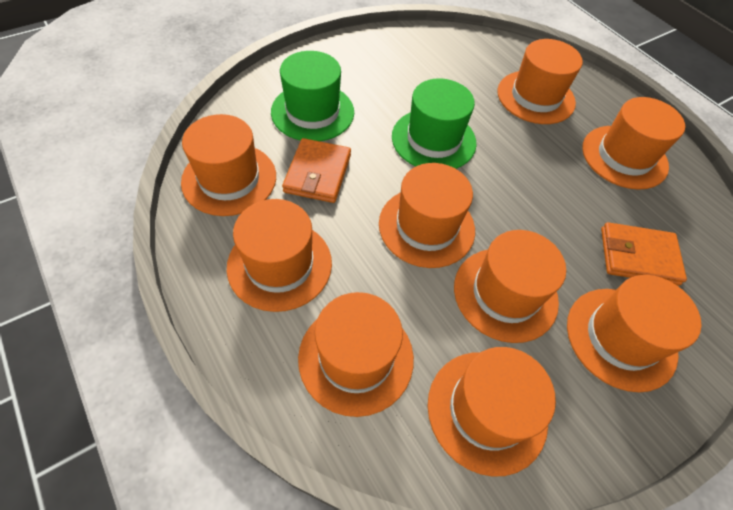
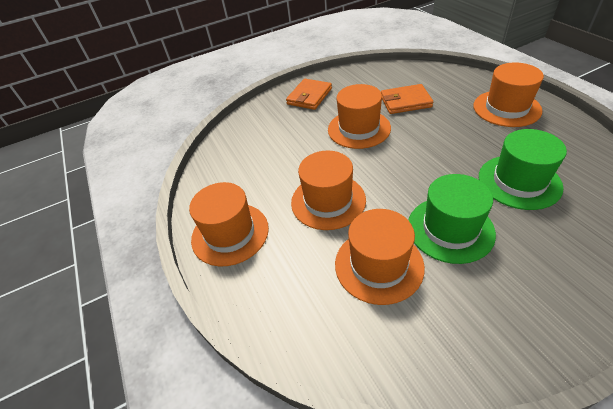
orange hat: [181,114,276,216] [227,199,332,312] [298,292,414,417] [379,163,475,268] [428,347,556,477] [454,230,566,343] [498,39,583,124] [567,275,701,392] [582,97,685,190] = 9 -> [189,182,269,266] [291,151,366,230] [328,84,391,149] [335,209,425,305] [473,63,544,127] = 5

